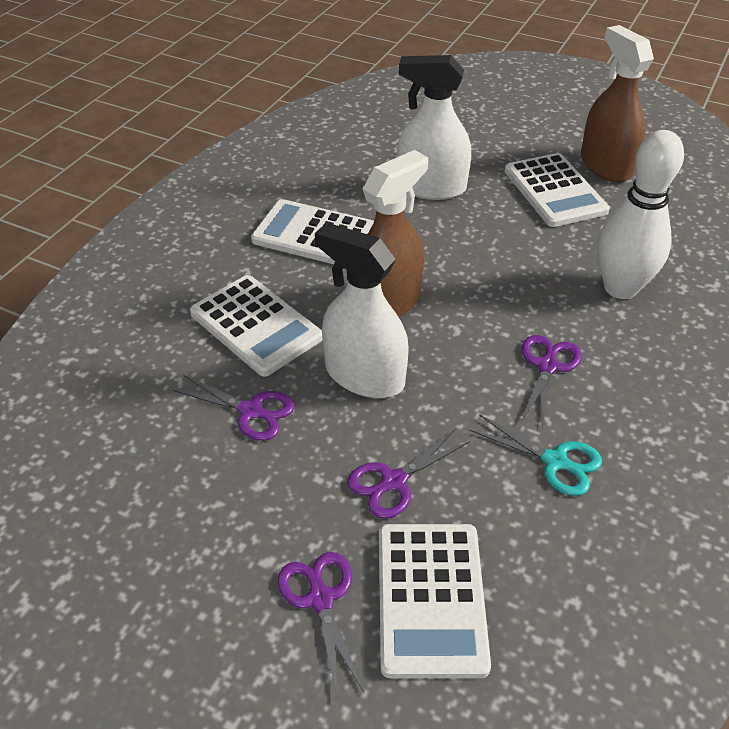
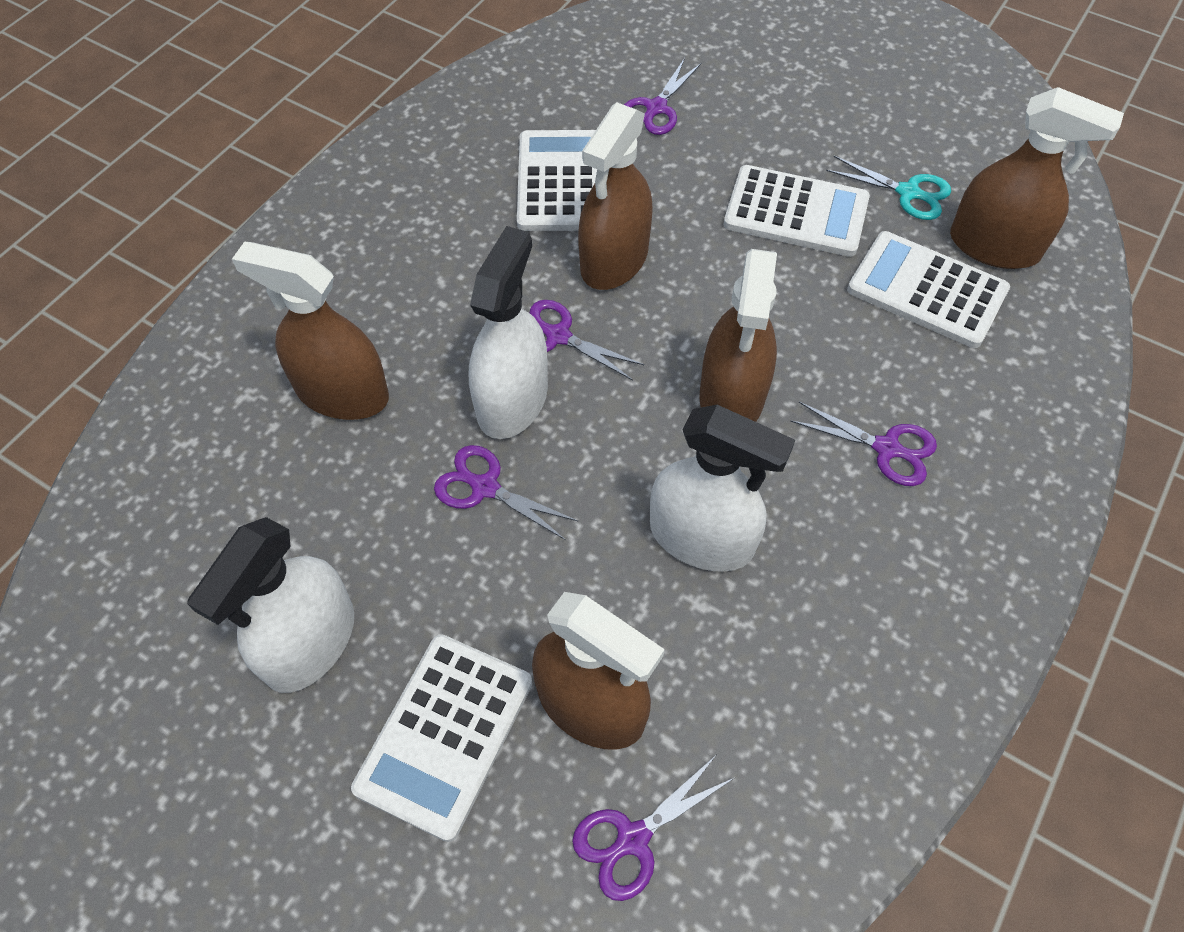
brown spray bottle: [363,150,428,317] [581,25,654,182] = 2 -> [232,241,389,420] [532,592,665,750] [578,102,653,290] [699,249,777,422] [950,87,1124,269] = 5
purple scissors: [172,375,294,441] [278,552,364,700] [347,429,471,519] [521,335,582,428] = 4 -> [434,445,579,540] [530,300,644,381] [572,756,736,901] [624,58,701,135] [790,402,937,486] = 5
white bowling pin: [597,130,684,299] = 1 -> none = 0
white spray bottle: [315,222,409,398] [397,55,471,200] = 2 -> [187,517,354,693] [469,226,548,439] [650,405,795,572] = 3

